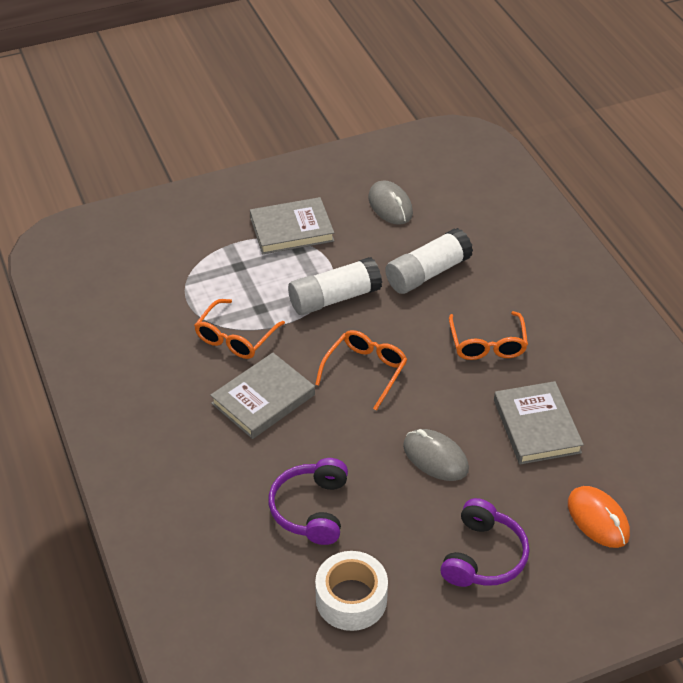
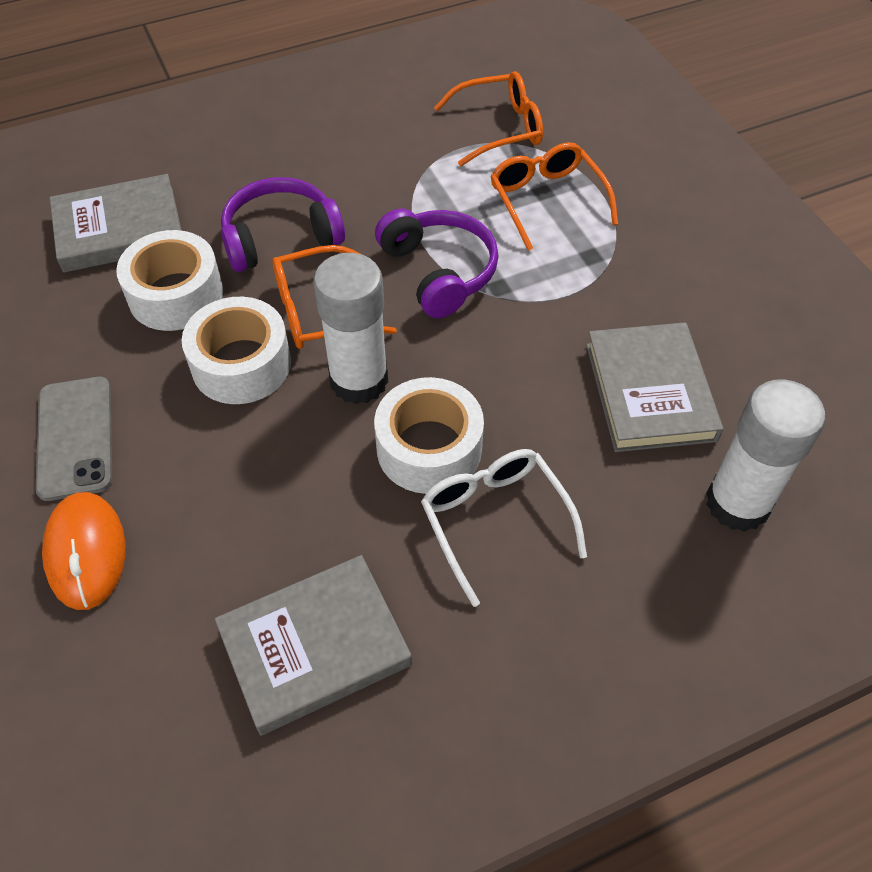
grey mouse: [368,181,413,225] [403,429,469,481] = 2 -> none = 0
grey phone: none = 0 -> [35,377,112,501] = 1
white glasses: none = 0 -> [421,449,587,607] = 1
white tape: [315,551,388,631] = 1 -> [116,230,223,331] [182,297,291,404] [374,377,484,494] = 3

